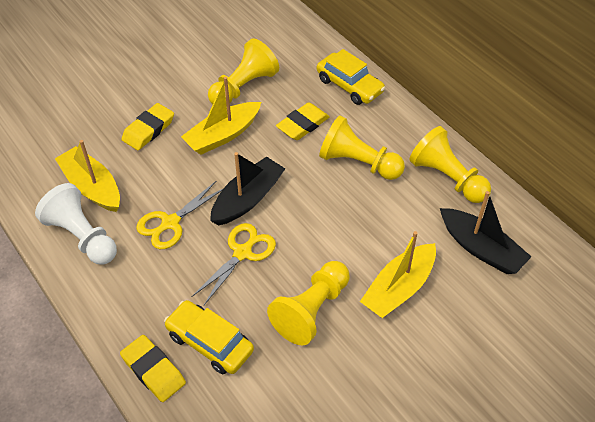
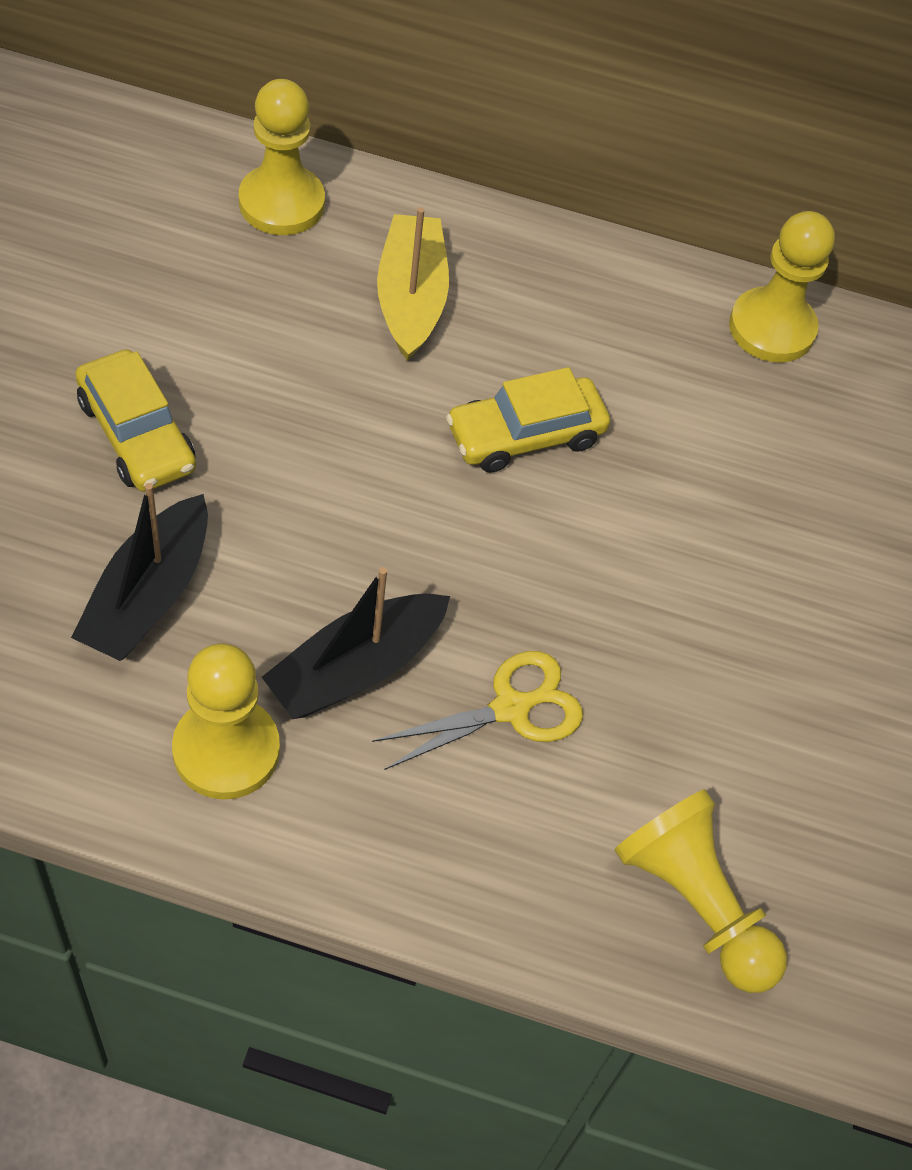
white pawn: [35,183,117,265] = 1 -> none = 0
yellow boat: [55,140,120,212] [181,77,261,155] [360,231,436,318] = 3 -> [377,207,449,361] = 1
yellow eraser: [120,335,186,402] [121,103,174,150] [276,102,330,140] = 3 -> none = 0
yellow scissors: [136,181,223,249] [192,223,276,305] = 2 -> [372,651,583,770] = 1

